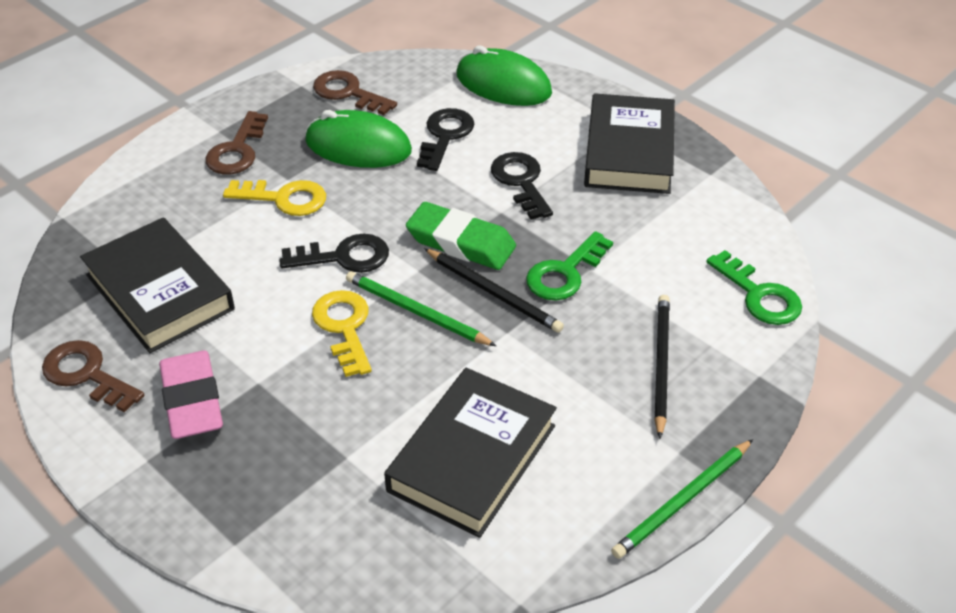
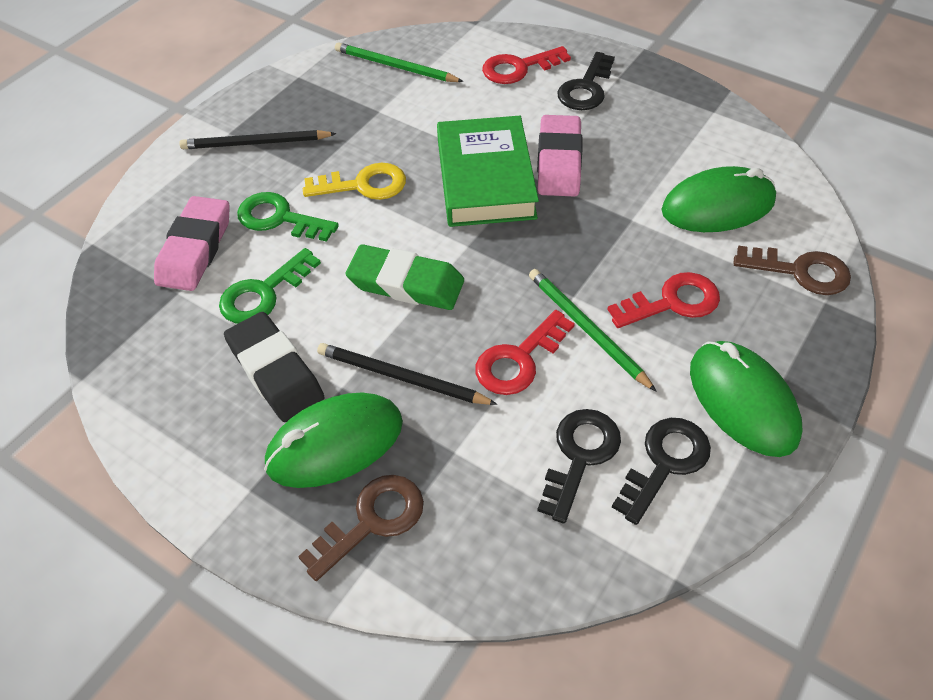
black book: [80,217,235,353] [384,368,557,538] [584,93,675,194] = 3 -> none = 0
black eraser: none = 0 -> [224,312,324,422] = 1
brown key: [42,340,144,412] [206,111,268,174] [313,70,397,115] = 3 -> [298,475,424,581] [734,246,851,295] = 2
green book: none = 0 -> [437,116,539,227] = 1
green mouse: [305,110,412,168] [456,46,552,106] = 2 -> [264,393,403,488] [661,166,776,232] [690,341,802,457] = 3
pink eraser: [159,350,223,439] = 1 -> [154,196,230,291] [537,115,582,197] = 2
red key: none = 0 -> [475,310,575,395] [482,46,571,84] [607,272,720,328] = 3
yellow key: [223,180,326,216] [312,290,372,377] = 2 -> [303,163,406,200] = 1

